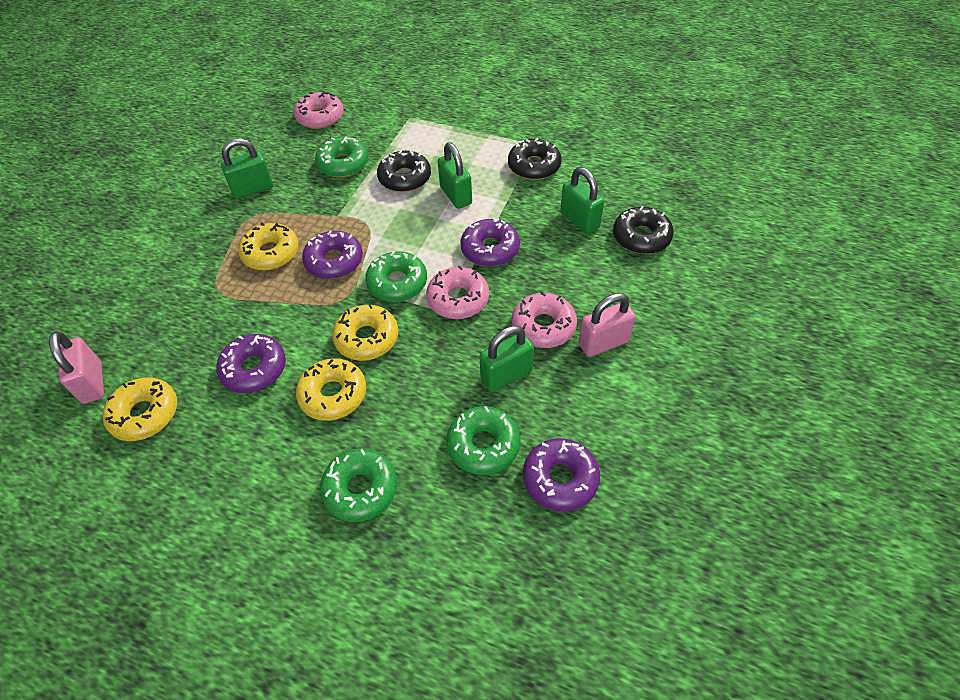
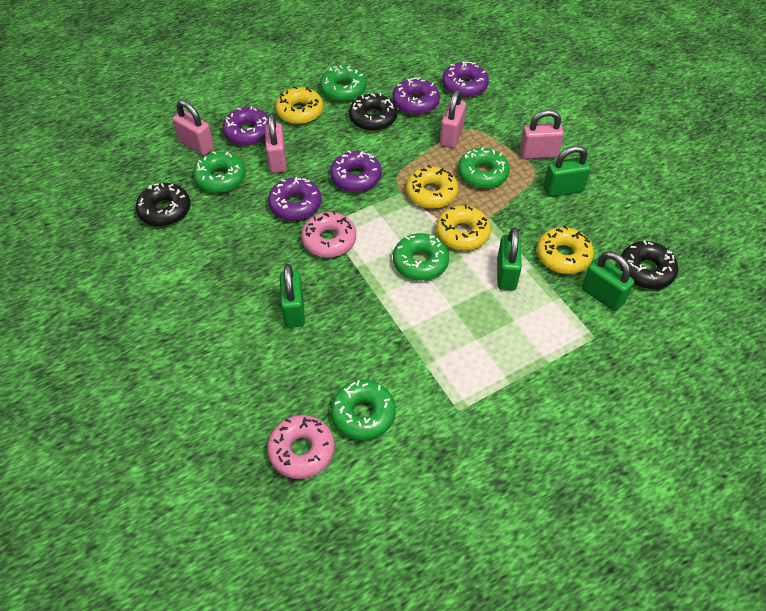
green donut: [315,136,368,178] [320,448,397,522] [365,251,427,302] [446,406,520,475] = 4 -> [193,151,246,193] [320,65,366,102] [331,380,396,440] [393,233,449,281] [458,147,510,189] = 5
pink donut: [294,91,344,129] [426,265,489,319] [512,292,577,348] = 3 -> [267,415,335,479] [301,211,356,258] = 2
pink padlock: [49,331,104,404] [579,293,636,357] = 2 -> [173,100,214,156] [265,113,287,173] [440,89,466,148] [520,110,564,159] = 4
purple donut: [216,334,286,393] [302,230,363,279] [461,218,520,267] [523,438,600,512] = 4 -> [222,106,268,146] [268,177,322,221] [330,150,382,192] [392,77,440,115] [442,61,489,98] = 5

